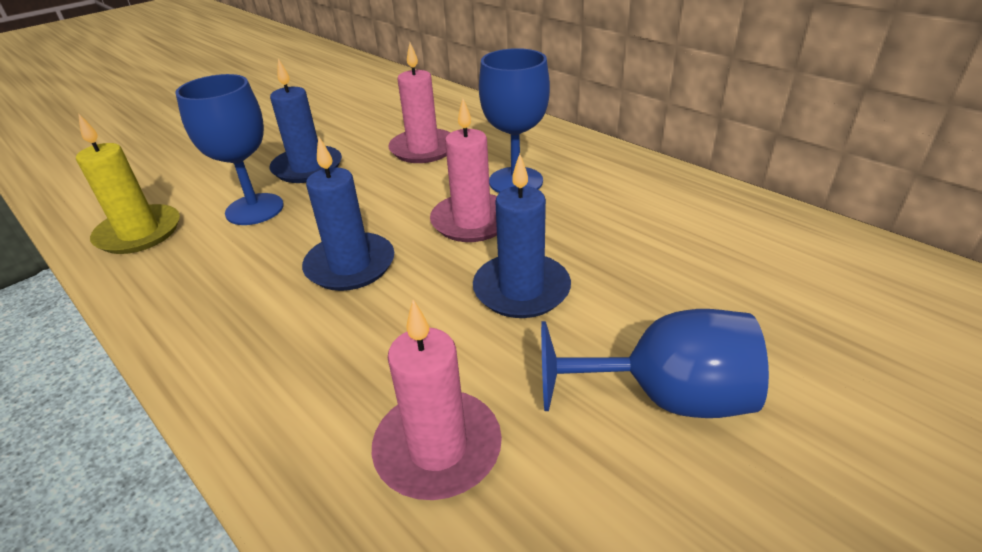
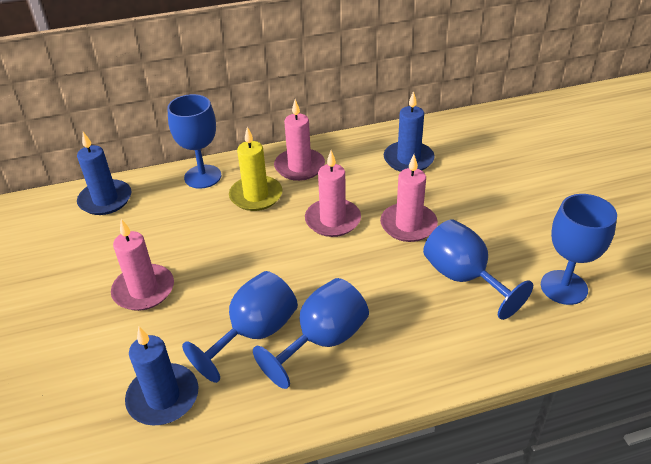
blue goblet: [175,74,284,225] [479,48,550,193] [541,309,769,418] = 3 -> [167,94,221,189] [182,271,298,383] [253,278,369,389] [423,219,533,320] [541,194,617,305] = 5
pink candle: [372,300,502,500] [388,43,451,163] [430,98,497,242] = 3 -> [111,219,174,311] [274,99,325,181] [305,150,361,237] [380,155,438,242] = 4

